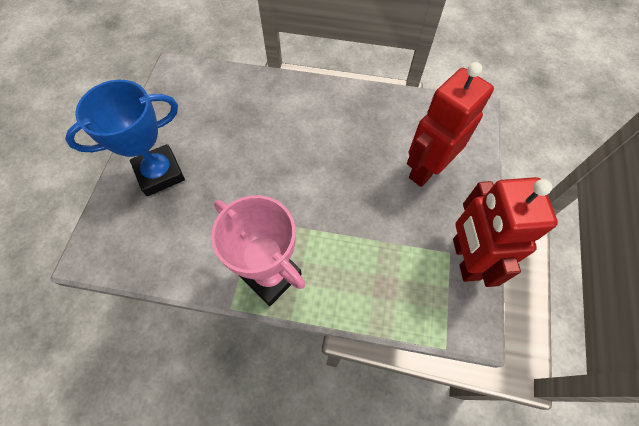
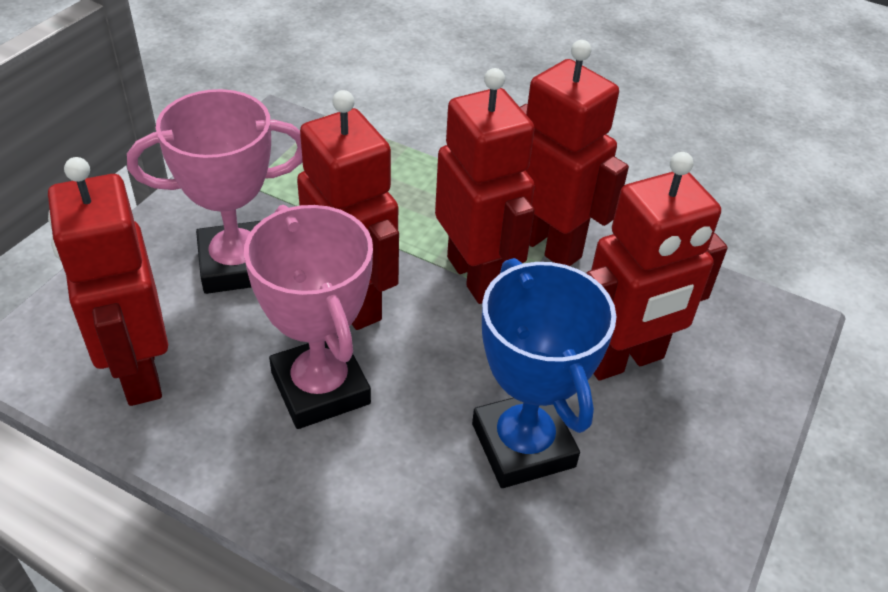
pink trophy: [211,195,305,306] = 1 -> [127,89,303,294] [244,205,373,429] = 2
red robot: [407,62,494,187] [453,177,558,287] = 2 -> [48,157,168,406] [297,90,399,330] [435,68,535,304] [520,40,629,266] [586,152,728,381] = 5

